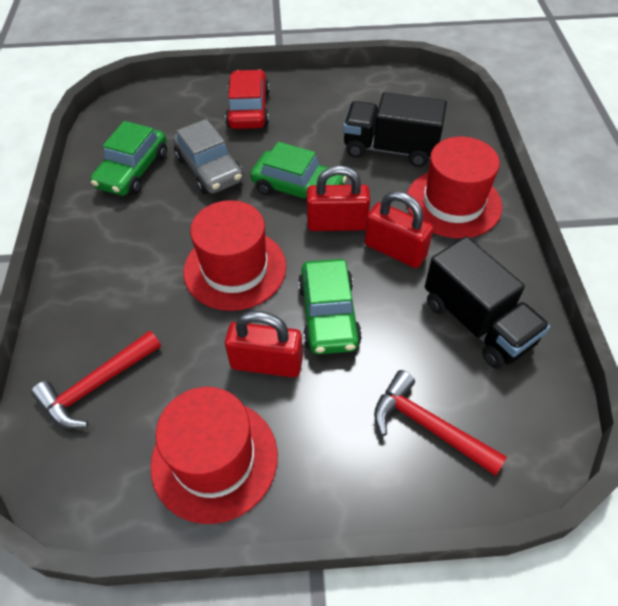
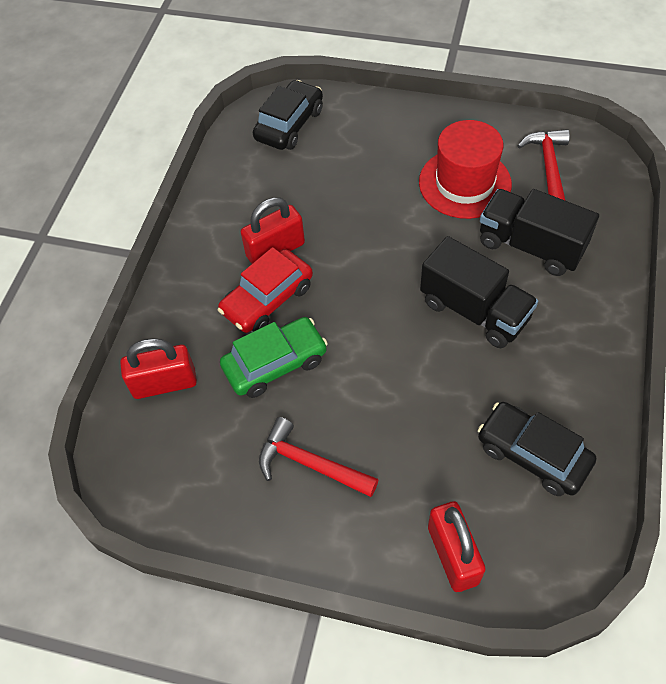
black car: none = 0 -> [253,80,323,150] [478,402,596,496] = 2
green car: [90,121,167,196] [250,142,347,204] [298,259,362,354] = 3 -> [220,317,328,398] = 1
grey car: [173,119,243,194] = 1 -> none = 0
red hat: [151,387,278,524] [183,200,286,311] [407,137,502,238] = 3 -> [419,120,512,219] = 1

